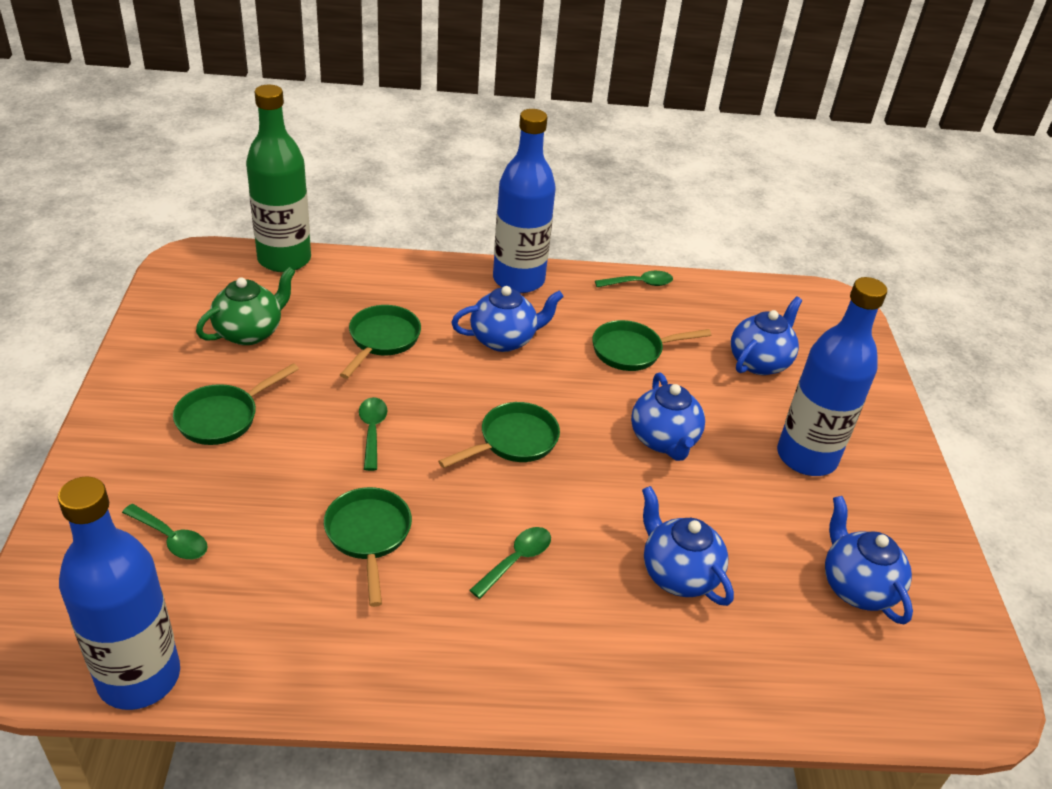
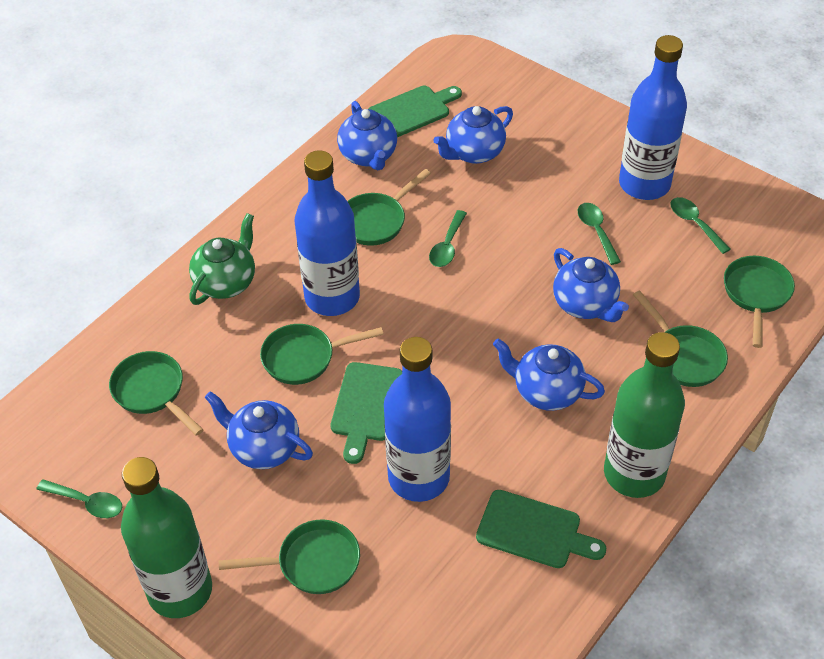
green bottle: [246,85,311,272] = 1 -> [121,457,212,618] [604,332,685,498] = 2
green cutting board: none = 0 -> [331,362,402,464] [368,86,462,137] [476,490,606,568] = 3
green pan: [173,363,299,445] [324,487,412,607] [340,305,421,379] [438,402,560,468] [592,320,711,371] = 5 -> [109,351,204,436] [219,519,360,594] [260,324,384,385] [347,169,431,246] [633,290,728,387] [724,256,795,348] = 6

